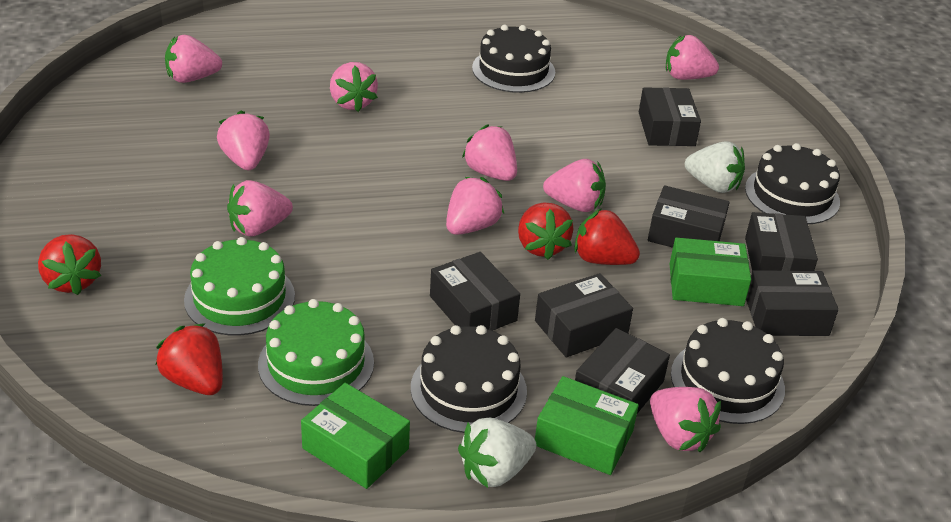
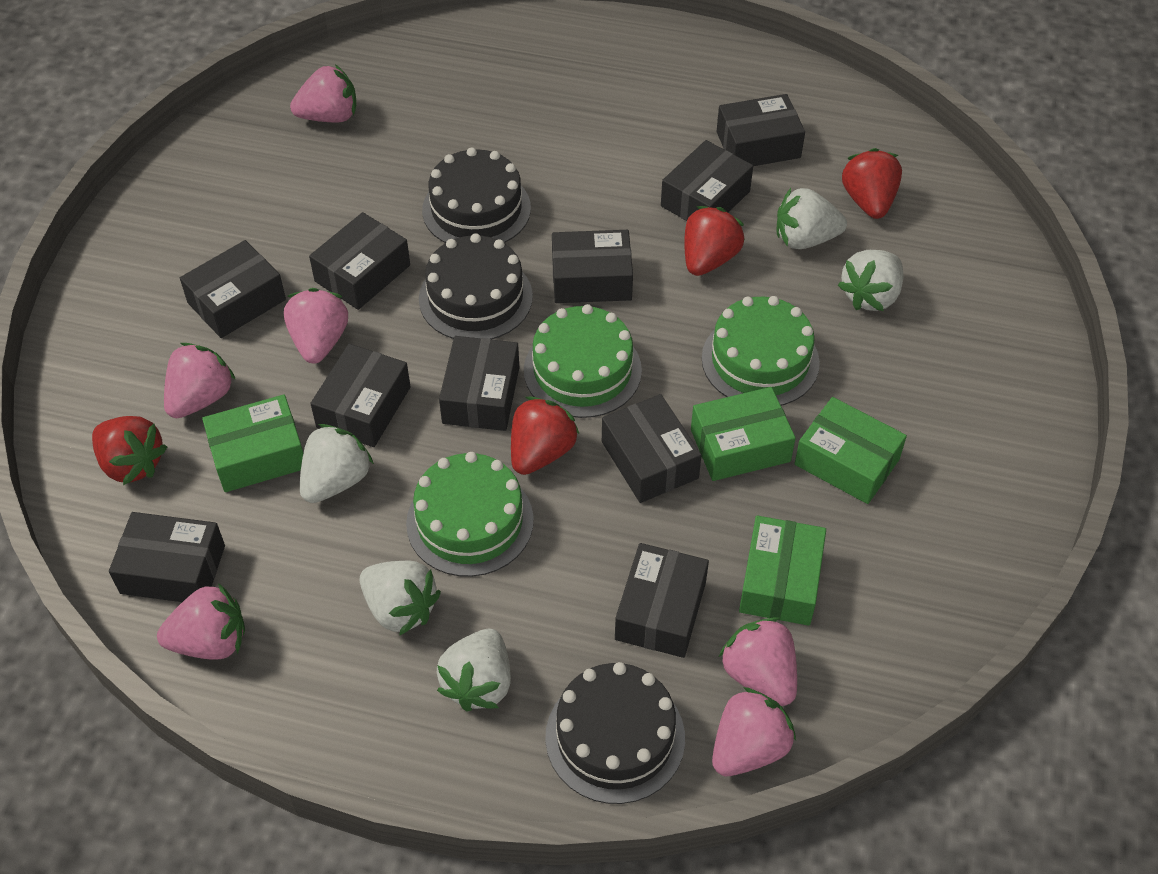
black box: [430,252,520,331] [535,273,633,357] [575,328,670,414] [639,87,701,146] [648,185,730,248] [745,212,818,271] [746,270,839,336] = 7 -> [109,512,225,602] [180,240,286,338] [309,212,410,310] [310,344,411,447] [439,336,519,431] [552,230,633,303] [602,394,702,503] [615,543,709,658] [661,140,753,221] [716,94,805,166] = 10
black cake: [411,325,527,433] [472,25,555,93] [671,318,785,424] [745,143,840,224] = 4 -> [419,233,533,340] [422,147,531,243] [545,662,685,804] = 3
green box: [301,383,410,489] [535,376,639,475] [670,238,751,306] = 3 -> [202,394,303,492] [691,387,796,481] [739,515,826,626] [794,397,907,504] = 4
green cake: [184,237,295,336] [258,299,374,406] = 2 -> [406,452,534,577] [524,304,642,418] [702,296,820,406] = 3
pink strawberry: [165,35,222,83] [217,111,270,170] [227,180,293,237] [330,62,378,112] [446,177,504,235] [462,125,517,181] [543,159,606,212] [650,387,721,452] [666,35,719,80] = 9 -> [157,583,245,660] [164,343,236,418] [284,288,348,364] [290,64,356,123] [712,687,796,776] [719,617,797,706] = 6
white strawberry: [458,418,536,488] [685,141,745,193] = 2 -> [300,424,374,503] [360,561,441,636] [437,629,511,712] [777,188,847,249] [838,250,903,311] = 5

